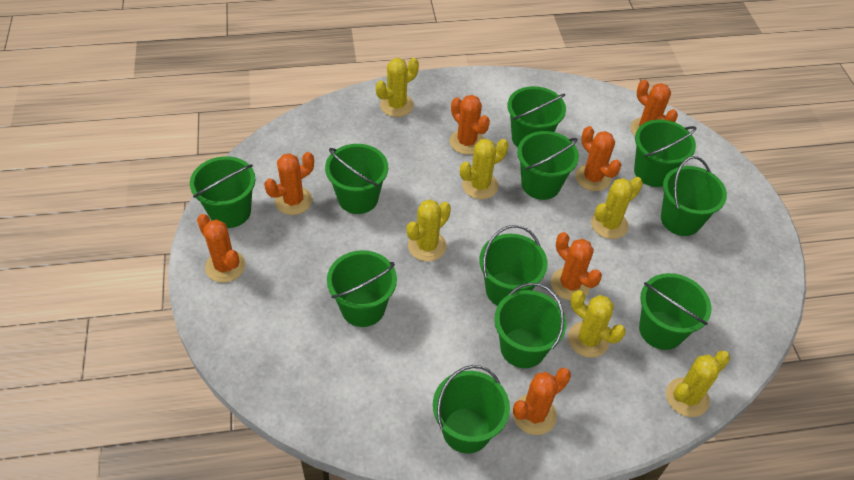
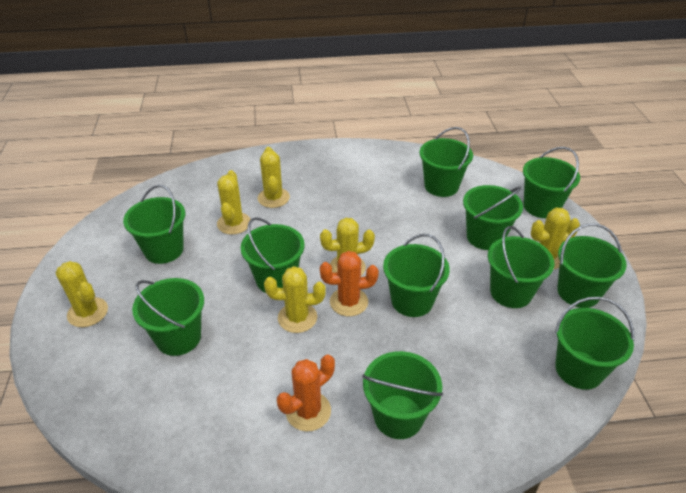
orange cactus: [197,214,245,283] [264,152,314,215] [450,95,490,155] [513,368,571,435] [551,232,602,301] [575,126,621,191] [630,80,678,136] = 7 -> [277,354,335,431] [320,251,379,316] = 2

